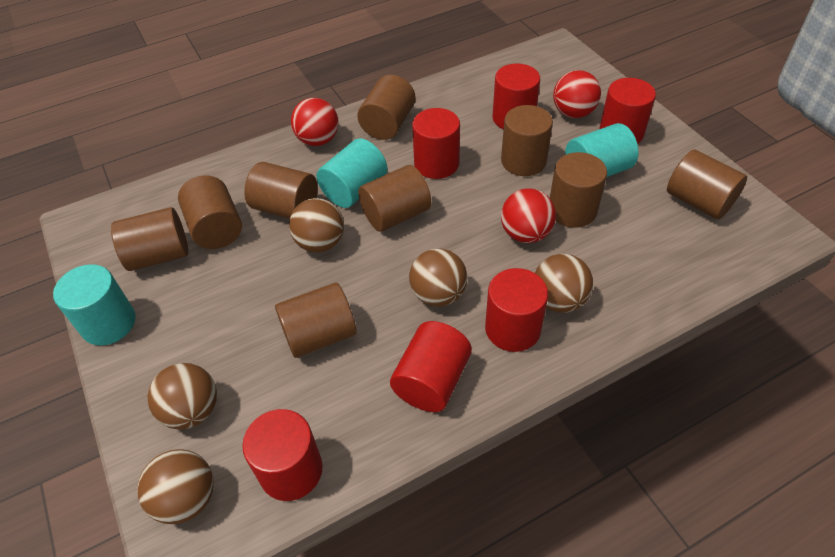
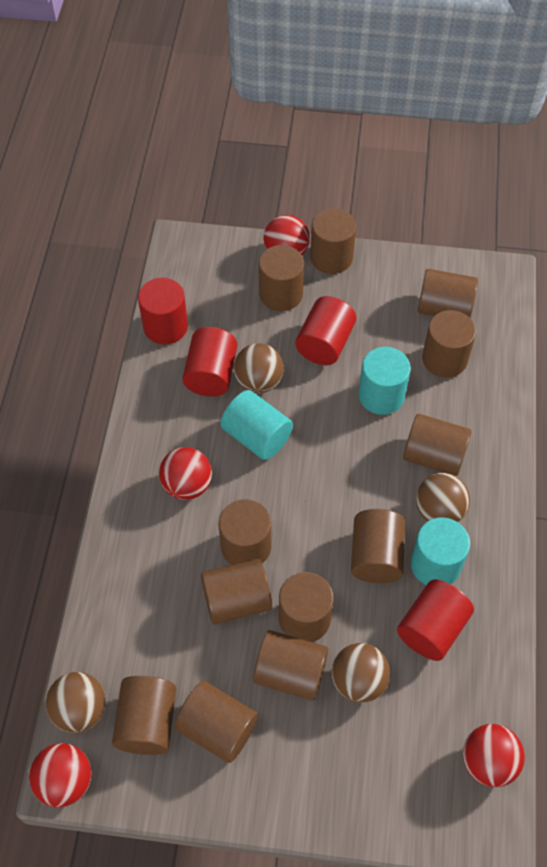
brown ball: [137,449,214,524] [148,363,217,429] [289,198,344,253] [409,249,467,307] [535,254,593,313] = 5 -> [46,672,106,733] [234,343,284,393] [332,643,390,703] [416,473,470,522] = 4
brown cylinder: [111,207,188,271] [178,175,242,249] [244,162,318,219] [275,283,357,358] [357,75,416,140] [358,165,431,232] [501,105,553,176] [550,152,607,228] [667,150,747,219] = 9 -> [112,676,176,755] [175,681,258,763] [201,559,272,624] [219,499,271,565] [253,630,328,701] [259,245,304,311] [279,572,334,642] [310,208,356,274] [351,509,405,583] [403,414,472,476] [418,269,478,318] [422,310,476,378] = 12
red ball: [291,98,338,146] [501,189,556,243] [553,70,601,118] = 3 -> [29,743,92,808] [159,447,212,500] [264,215,310,256] [463,724,525,787] = 4
red cylinder: [242,409,323,501] [390,321,472,412] [412,108,460,179] [485,268,548,352] [492,64,540,129] [599,78,656,144] = 6 -> [138,278,188,344] [182,327,237,397] [295,296,356,365] [397,579,474,661] = 4

